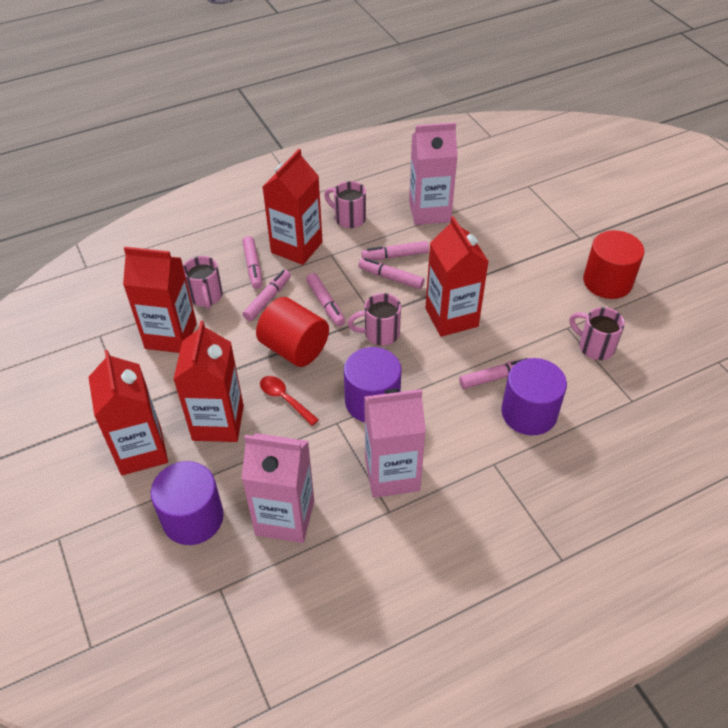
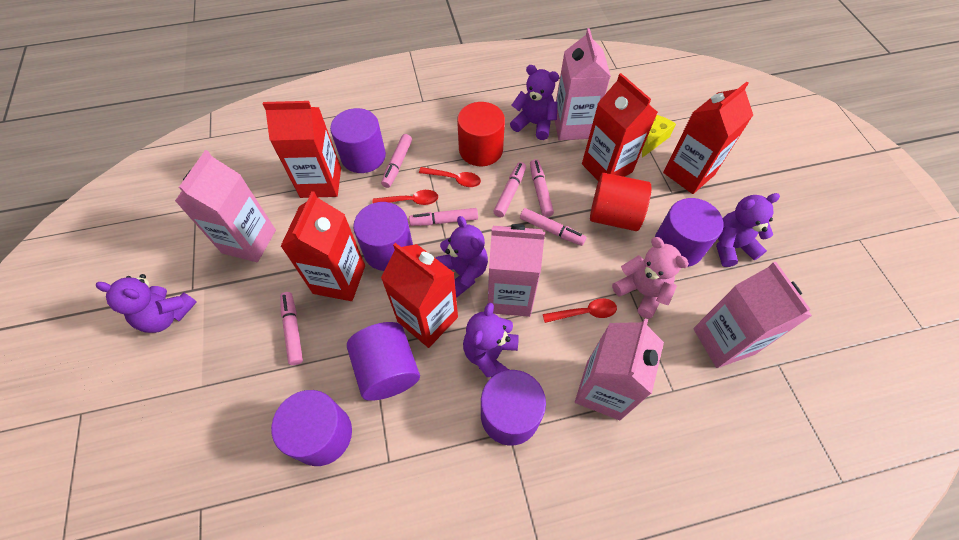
pink carton: [242,433,314,543] [364,389,426,498] [409,122,458,225] = 3 -> [175,150,276,262] [488,224,545,317] [555,28,611,140] [575,318,664,420] [693,262,812,368] = 5
pink mug: [183,256,223,309] [324,181,366,228] [348,293,401,345] [569,307,625,360] = 4 -> none = 0
pink teddy bear: none = 0 -> [612,237,689,319] = 1
purple cylinder: [151,461,224,545] [344,347,402,422] [501,358,567,435] = 3 -> [271,390,352,466] [330,108,386,173] [347,322,420,401] [353,202,413,271] [481,370,546,446] [655,198,723,267] = 6
purple teddy bear: none = 0 -> [96,274,197,333] [436,216,488,298] [463,303,519,377] [510,65,559,140] [716,193,780,267] = 5
red spoon: [260,376,319,426] = 1 -> [373,190,438,205] [419,167,481,187] [543,298,617,323] = 3
yellow cheese: none = 0 -> [642,115,676,158] = 1

